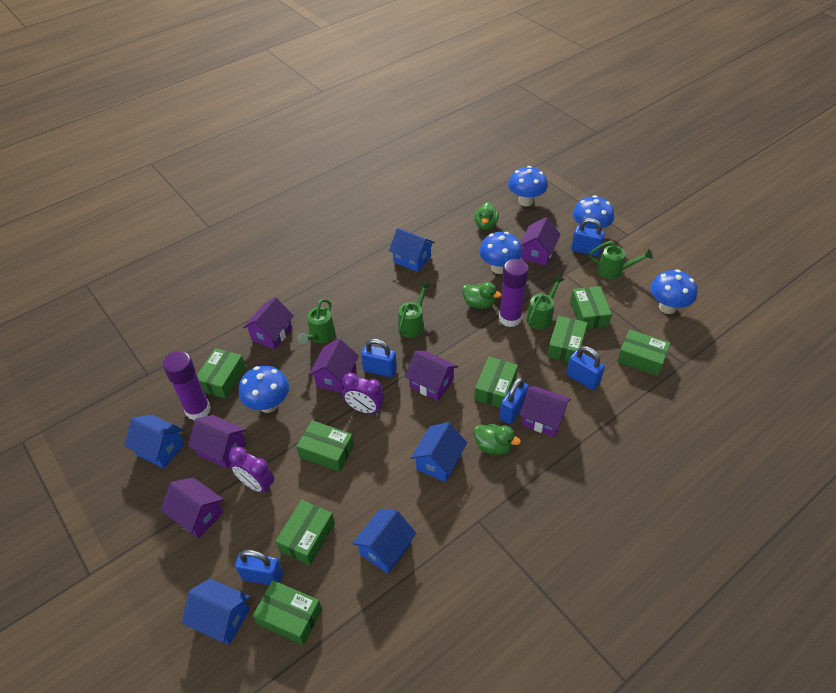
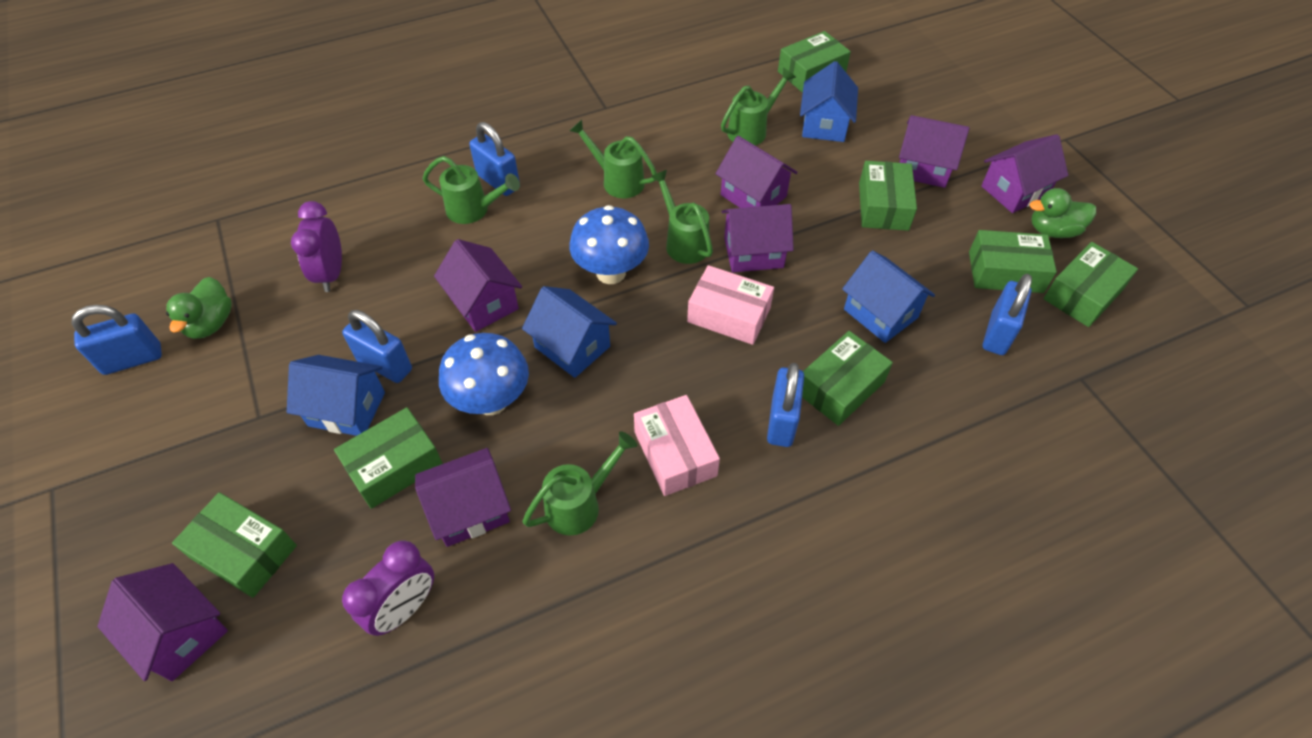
blue house: [124,415,184,468] [182,578,250,645] [352,509,416,574] [389,228,435,272] [411,422,467,482] = 5 -> [287,355,385,436] [522,286,617,378] [800,61,858,142] [842,250,935,343] = 4
blue mushroom: [239,366,289,413] [479,232,522,274] [508,166,548,206] [573,195,614,230] [650,269,697,314] = 5 -> [439,333,529,415] [569,205,649,284] = 2
green box: [197,348,246,399] [253,580,322,645] [275,500,335,565] [296,420,354,472] [474,357,518,408] [547,316,587,362] [570,286,612,329] [617,329,671,376] = 8 -> [172,492,297,598] [334,407,443,509] [778,31,851,93] [802,331,893,426] [859,161,917,231] [969,230,1057,293] [1043,242,1138,327] = 7
green duck: [462,282,502,309] [473,424,521,455] [475,202,499,230] = 3 -> [166,277,232,339] [1030,188,1096,238] = 2
green watering can: [298,299,335,344] [398,282,430,338] [526,275,565,330] [589,241,653,279] = 4 -> [423,156,520,224] [522,431,637,535] [570,120,657,198] [651,170,713,264] [721,68,796,145] = 5
pink box: none = 0 -> [634,395,720,496] [687,265,774,345] = 2
purple glue stick: [163,351,211,420] [499,259,529,327] = 2 -> none = 0

